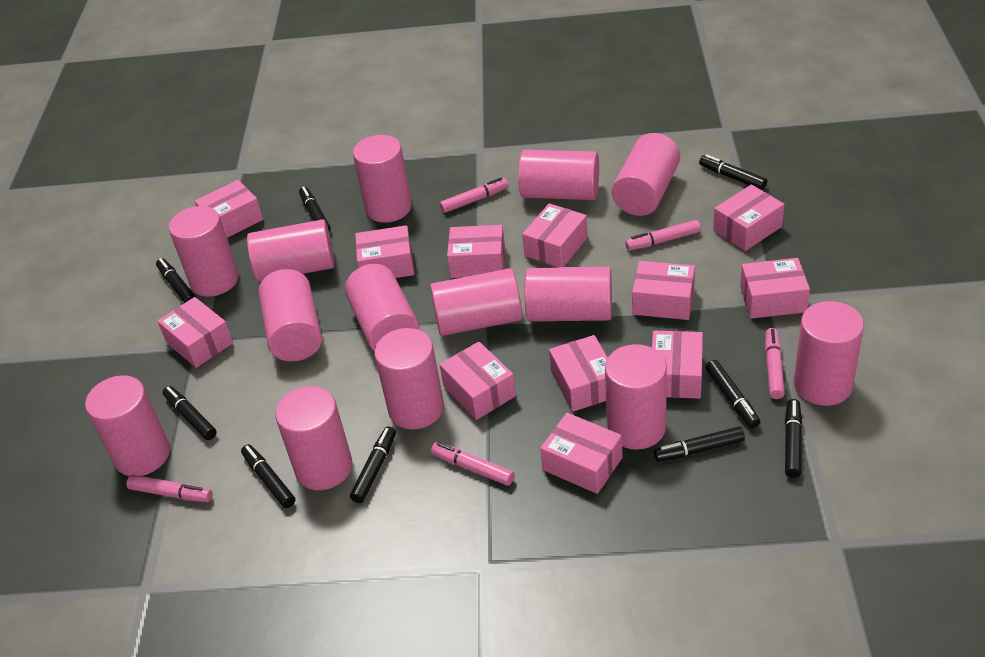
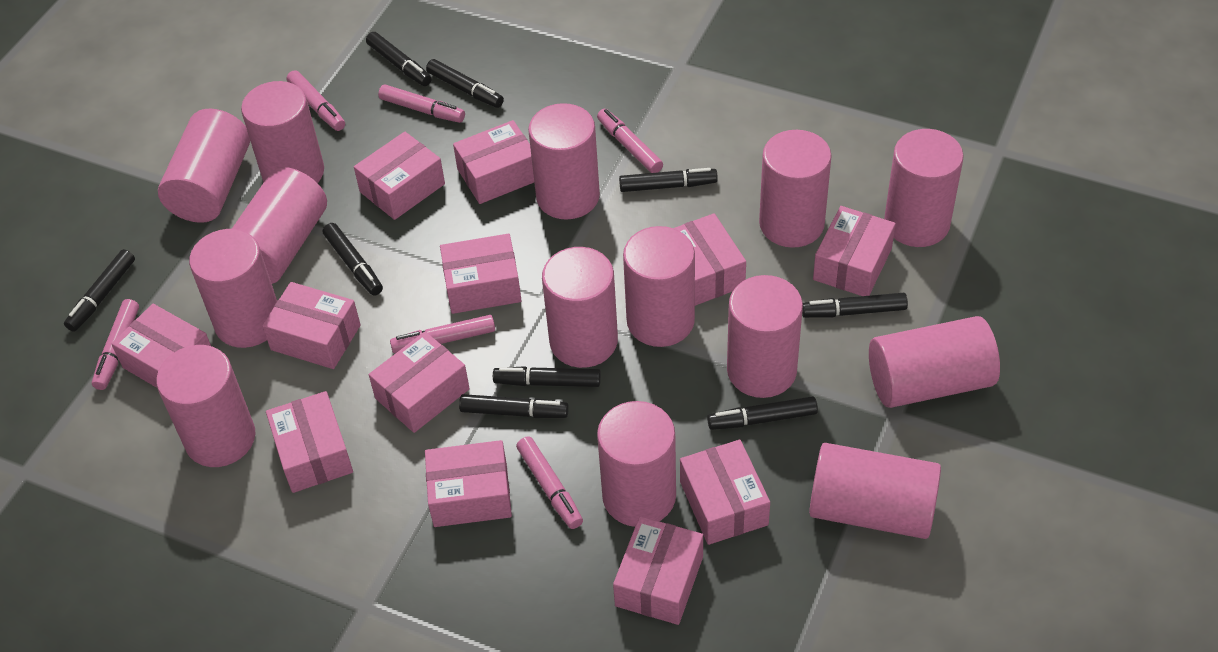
pink marker: [127,475,213,502] [431,442,514,486] [440,178,508,213] [625,220,701,250] [765,328,785,399] = 5 -> [92,299,139,390] [287,70,345,131] [378,84,465,123] [390,315,495,353] [516,436,583,529] [597,109,663,173] = 6

